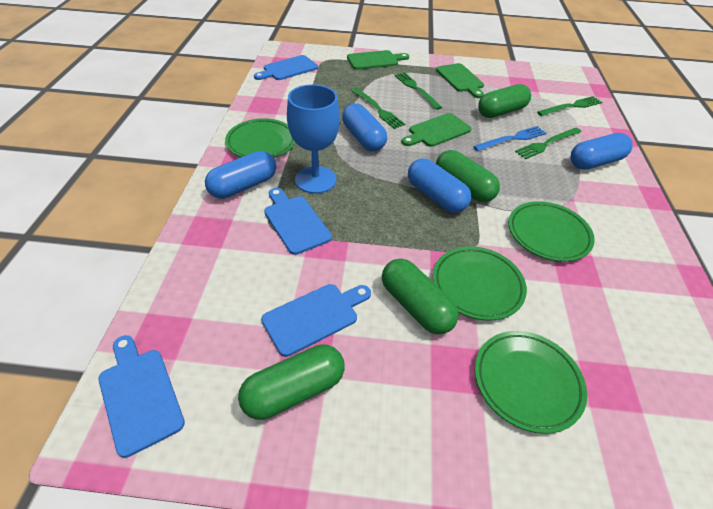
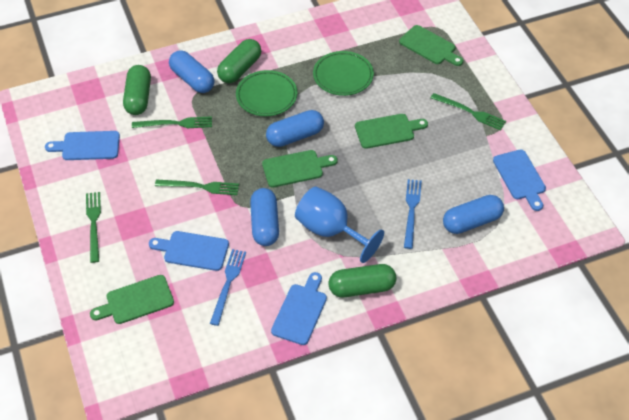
blue fork: [473,126,546,151] = 1 -> [210,249,246,326] [404,179,422,249] = 2
green capsule: [238,344,345,420] [382,259,458,334] [436,150,500,202] [478,84,531,118] = 4 -> [123,65,151,115] [217,39,262,83] [329,264,396,297] = 3
green cutting board: [347,50,409,70] [402,113,472,147] [436,63,484,98] = 3 -> [90,275,174,324] [262,150,338,187] [355,114,428,149] [399,25,463,66] = 4
green plate: [225,118,295,158] [433,246,527,321] [475,331,587,434] [508,201,595,262] = 4 -> [236,70,298,116] [313,51,374,96] = 2

